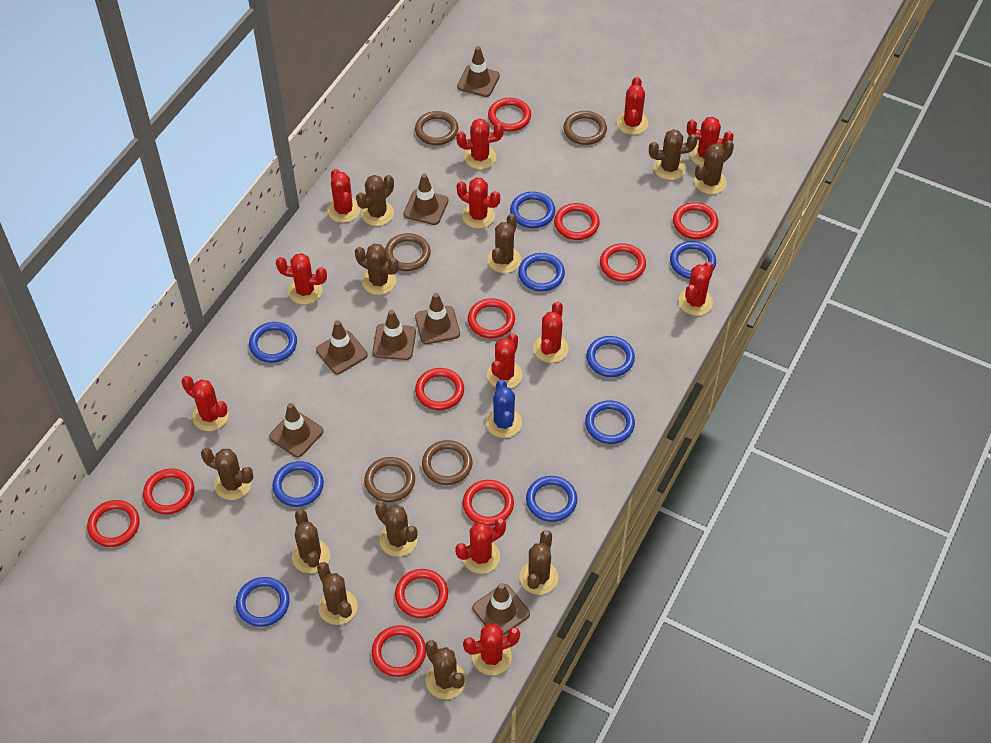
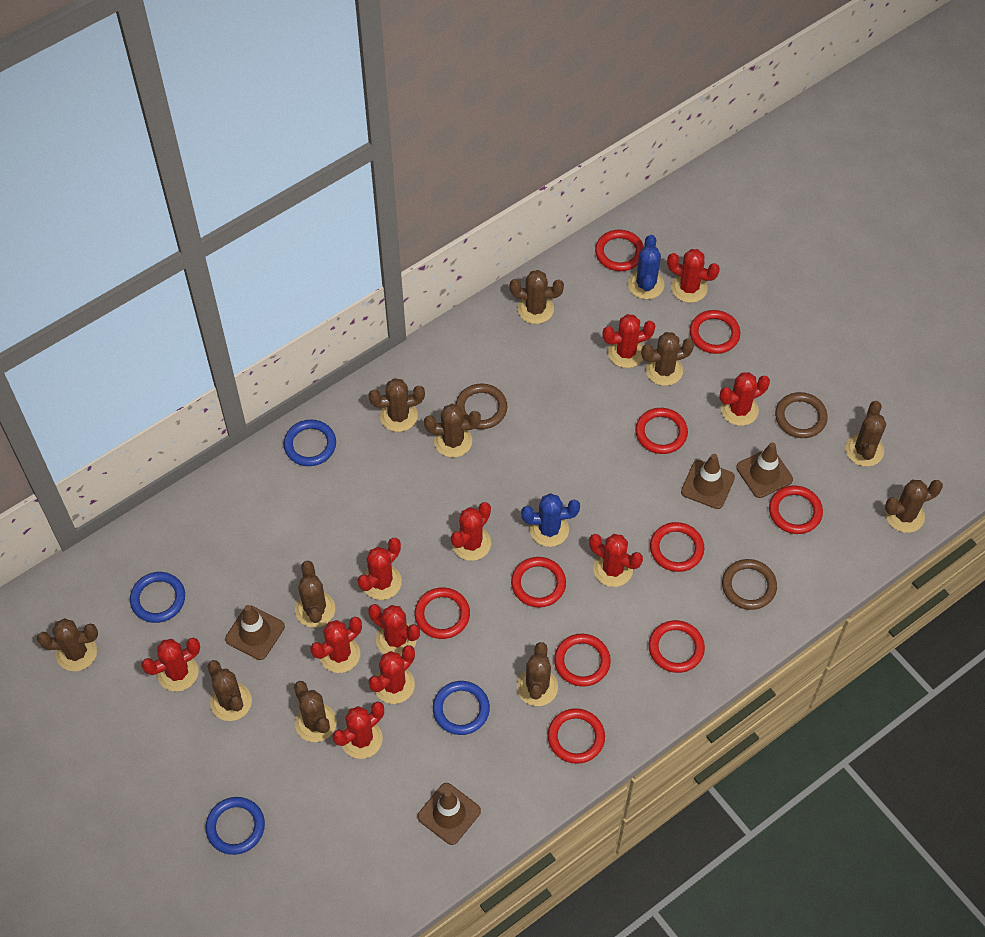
blue cactus: [486,380,522,438] = 1 -> [521,493,580,547] [628,235,664,299] = 2
blue ring: [236,577,290,627] [249,322,297,363] [272,461,324,507] [510,192,555,228] [518,253,565,291] [526,476,577,522] [585,401,635,444] [586,336,635,377] [670,241,716,279] = 9 -> [130,572,185,623] [205,797,265,855] [284,419,336,466] [433,681,490,735] = 4
brown ring: [364,457,415,502] [385,233,431,271] [415,111,458,145] [422,440,472,485] [564,111,607,145] = 5 -> [456,383,507,429] [722,559,777,610] [775,392,828,438] = 3
brown traffic cone: [269,403,323,457] [316,320,368,374] [372,310,416,360] [403,174,448,225] [415,293,460,344] [457,46,500,97] [473,583,530,636] = 7 -> [225,605,285,660] [417,783,481,845] [681,454,735,509] [736,442,793,498] = 4
red cactus: [182,376,228,431] [276,253,327,305] [327,169,360,223] [455,518,506,574] [456,118,504,169] [457,177,500,228] [463,624,520,675] [487,333,522,388] [533,301,568,363] [617,77,648,135] [678,262,714,316] [687,117,734,165] = 12 -> [141,638,200,691] [310,617,362,673] [332,702,384,759] [357,538,402,600] [368,604,420,657] [368,645,415,704] [451,502,491,561] [589,534,643,587] [602,314,655,368] [667,249,720,303] [719,372,770,426] = 11
red ring: [87,500,140,547] [143,469,195,514] [372,625,426,677] [395,569,448,618] [415,368,464,410] [463,480,514,526] [468,298,515,338] [488,98,531,131] [554,203,600,240] [600,243,646,282] [673,202,718,239] = 11 -> [415,587,470,639] [511,557,566,608] [547,708,605,764] [554,634,611,687] [595,230,644,271] [635,408,688,454] [649,620,705,673] [650,522,704,572] [690,310,740,354] [769,486,823,534] = 10

